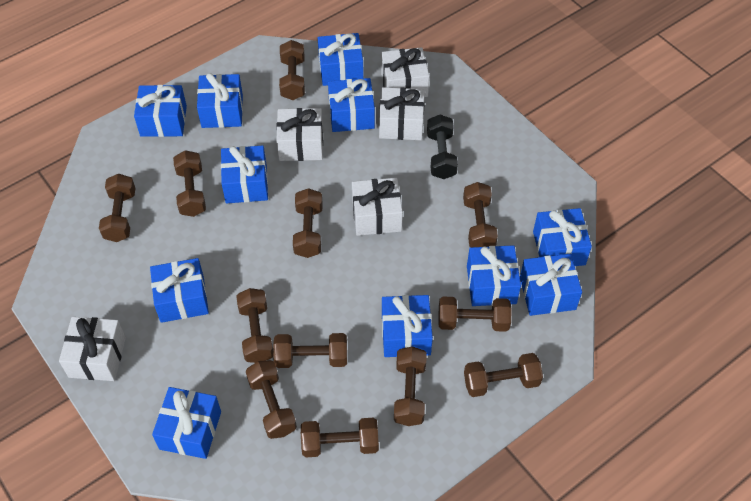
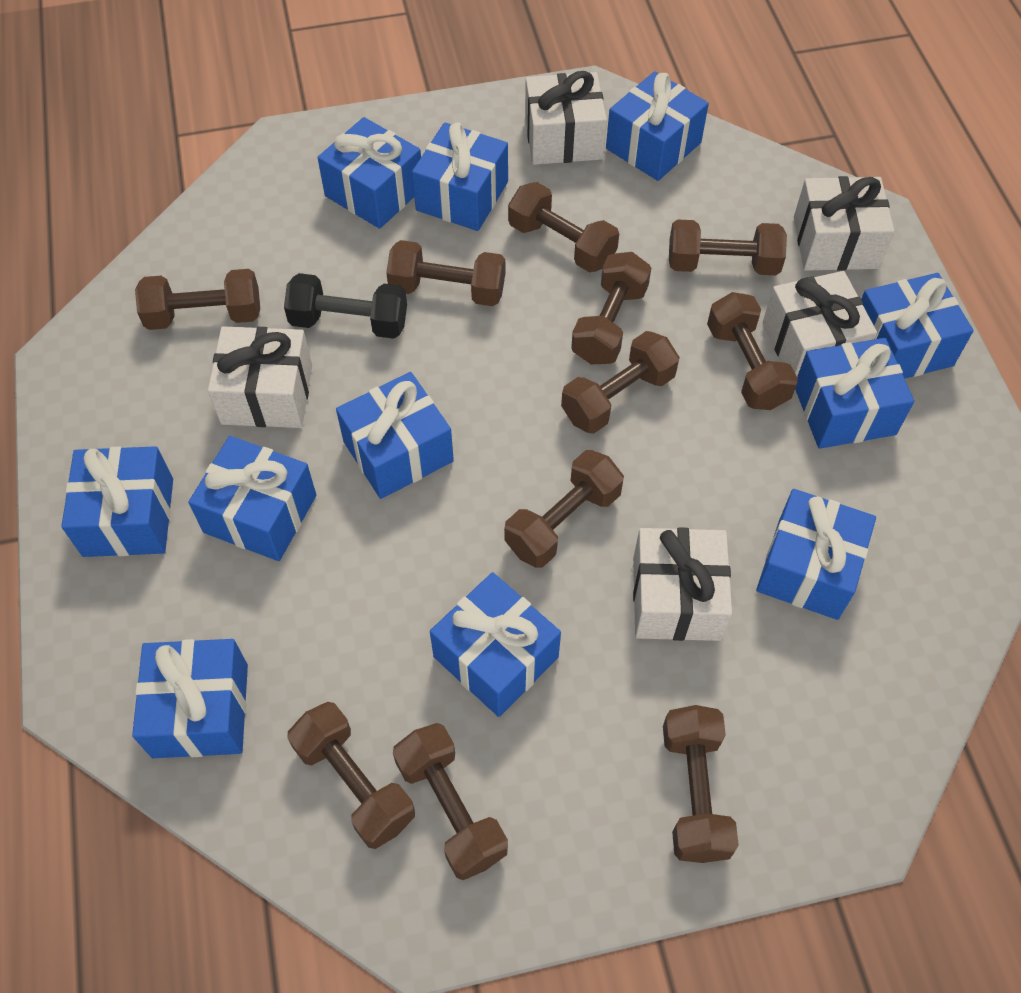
brown dumbbell: [99,174,135,242] [173,150,206,217] [236,288,273,363] [246,360,297,439] [273,333,347,368] [279,40,305,100] [293,188,323,258] [301,418,379,457] [394,346,427,426] [438,297,512,332] [463,182,498,247] [464,353,543,397] = 12 -> [135,269,260,330] [287,702,415,849] [386,240,505,306] [393,723,508,880] [504,450,624,568] [508,182,619,272] [561,331,680,433] [571,252,651,365] [663,705,739,863] [669,219,787,275] [707,292,798,410] = 11

